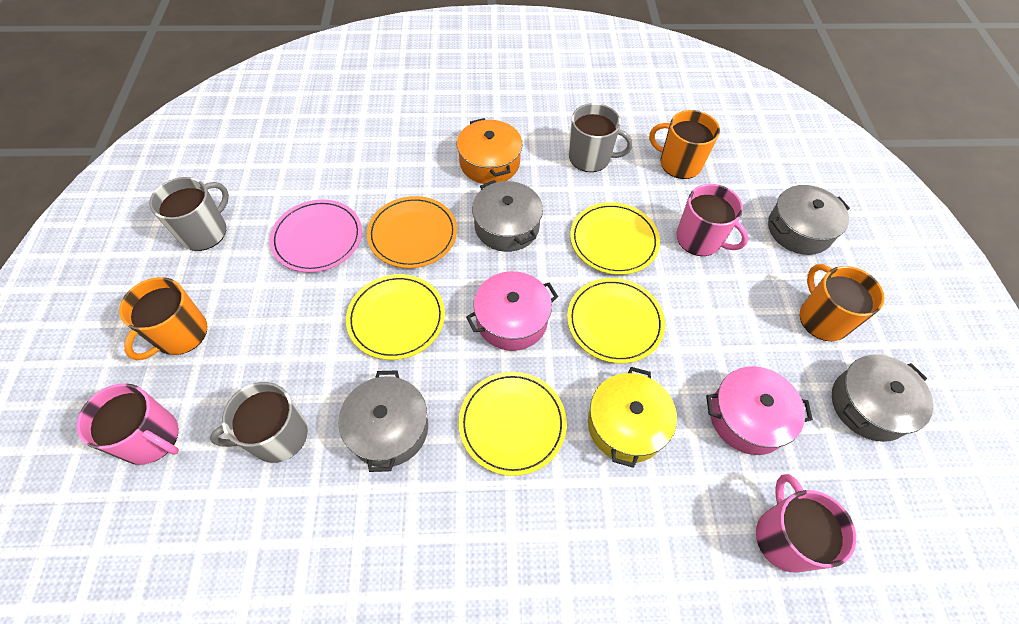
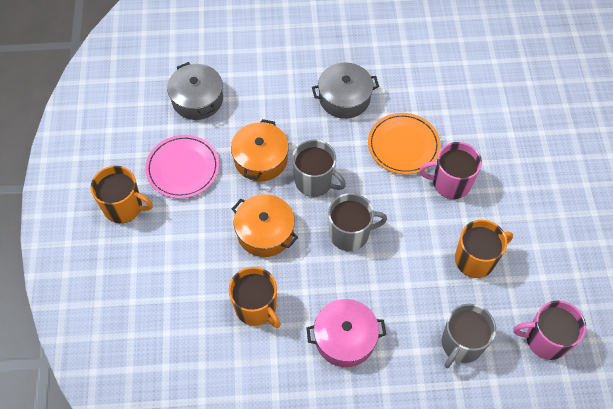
grey pot: [339,370,428,472] [472,180,543,252] [768,185,850,255] [832,355,934,442] = 4 -> [167,62,223,120] [312,62,379,119] = 2
orange pot: [457,118,522,184] = 1 -> [231,119,289,182] [232,194,298,257] = 2
pink mug: [76,383,179,465] [676,184,748,256] [756,474,856,572] = 3 -> [420,142,482,199] [514,301,586,360] = 2
pink pot: [466,271,558,351] [706,366,813,455] = 2 -> [306,299,386,367] = 1
yellow plate: [346,274,445,360] [459,372,567,476] [567,278,665,363] [570,202,660,275] = 4 -> none = 0
yellow pot: [588,367,677,468] = 1 -> none = 0

